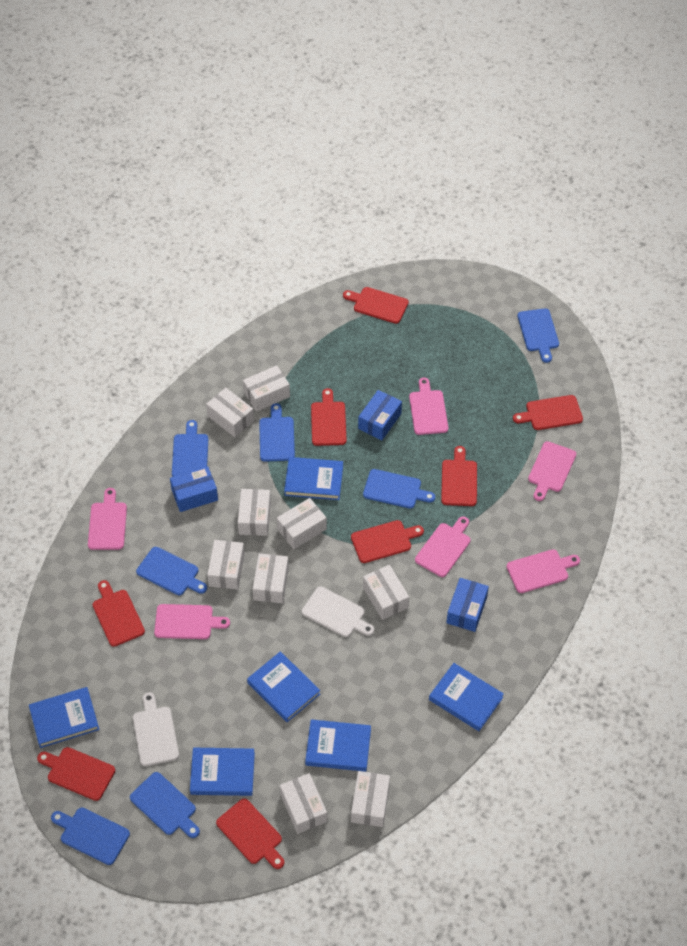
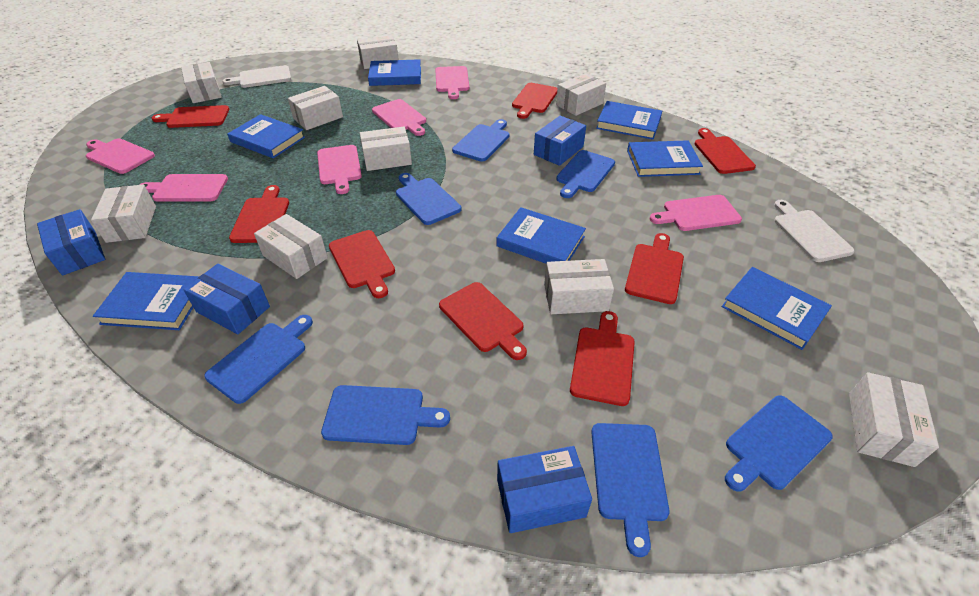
blue book: [29,687,99,748] [190,748,255,796] [247,651,320,722] [284,457,343,500] [305,719,371,772] [429,663,504,731] = 6 -> [93,272,199,330] [227,114,305,158] [368,59,421,86] [496,207,586,264] [596,101,662,140] [627,140,703,177] [722,267,832,350] = 7
blue box: [170,466,218,512] [358,390,402,440] [446,578,489,632] = 3 -> [37,209,105,275] [183,264,270,334] [497,446,592,533] [534,116,586,166] = 4

